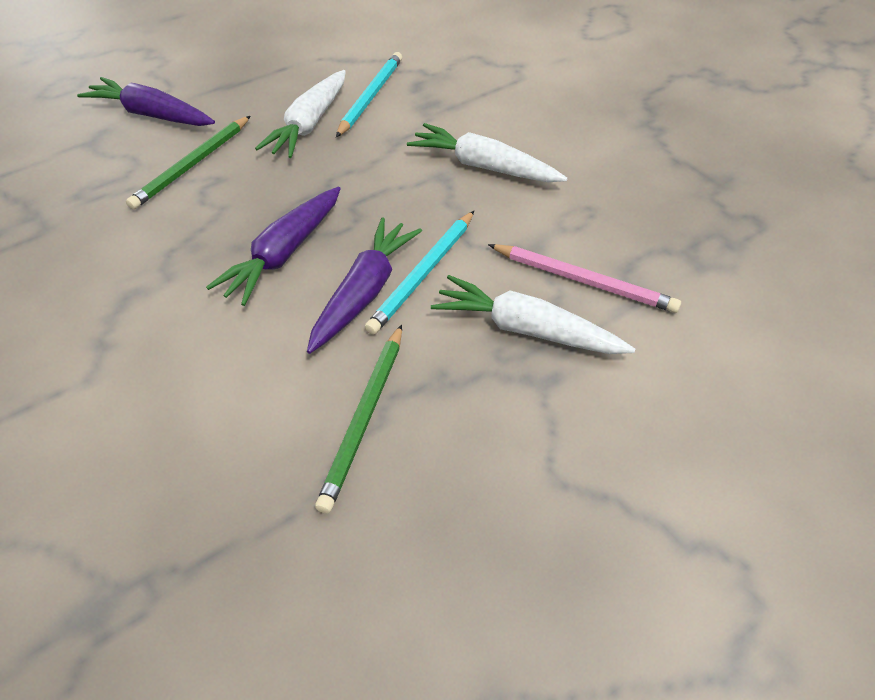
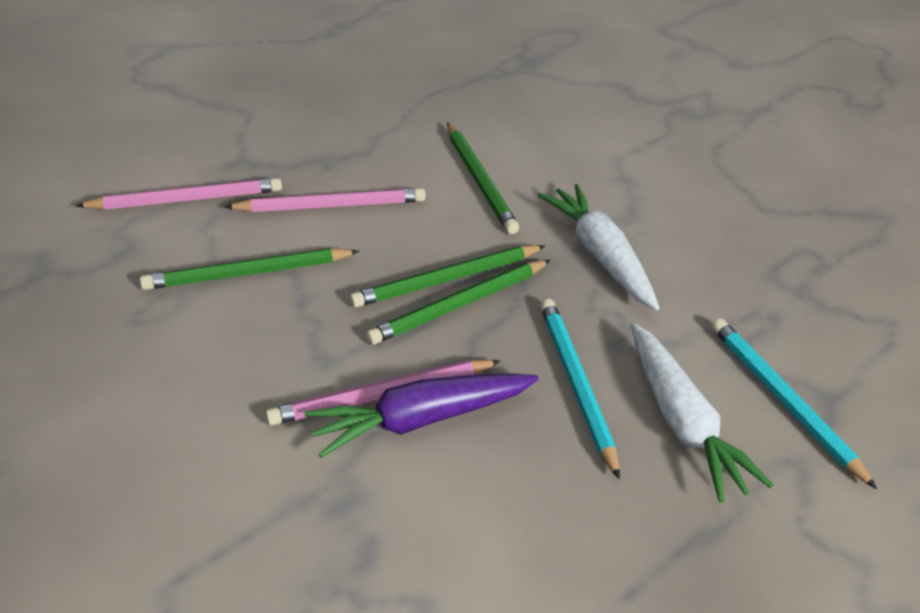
green pencil: [126,116,250,210] [315,324,402,514] = 2 -> [140,248,359,290] [350,245,545,308] [366,260,551,345] [447,122,519,234] = 4
pink pencil: [488,244,681,313] = 1 -> [75,178,282,210] [225,188,426,212] [265,360,500,425] = 3
purple carrot: [77,77,215,126] [206,186,341,306] [307,217,422,354] = 3 -> [304,373,538,458] = 1
white carrot: [255,70,346,158] [407,123,568,182] [431,275,635,354] = 3 -> [538,184,659,310] [631,323,774,503] = 2

